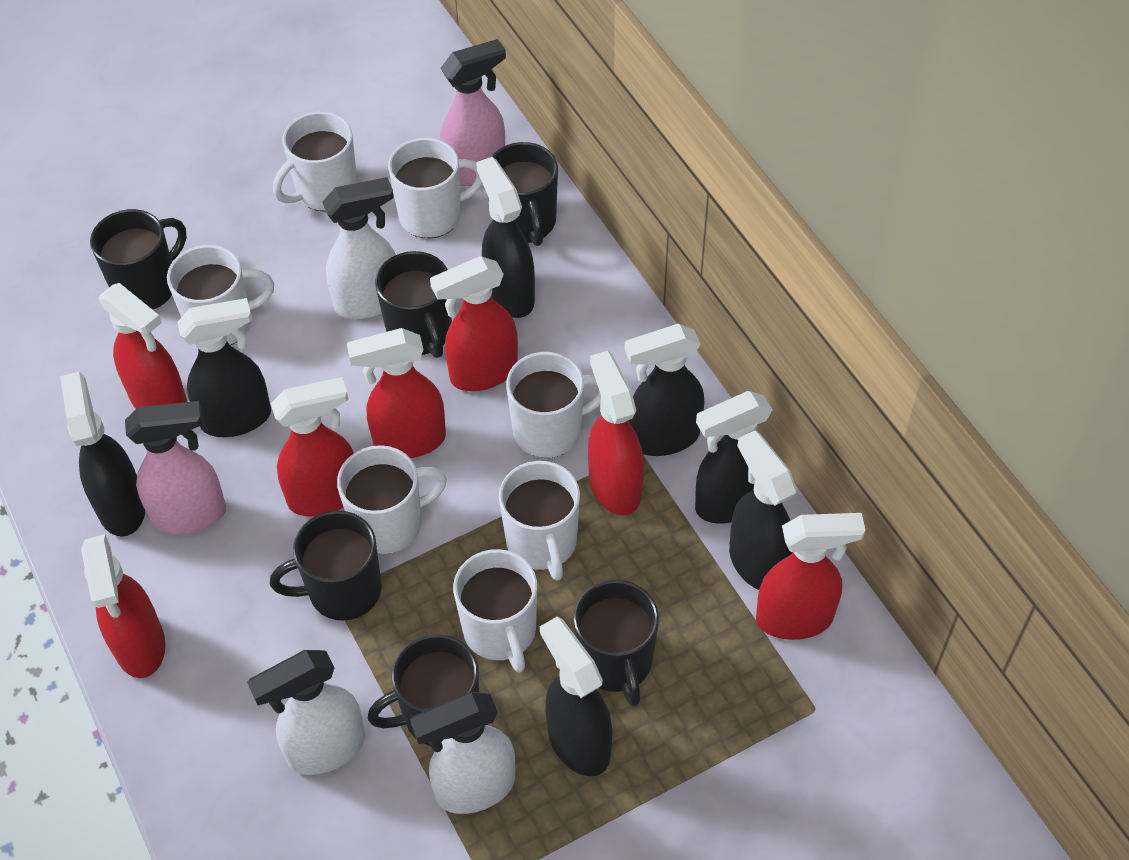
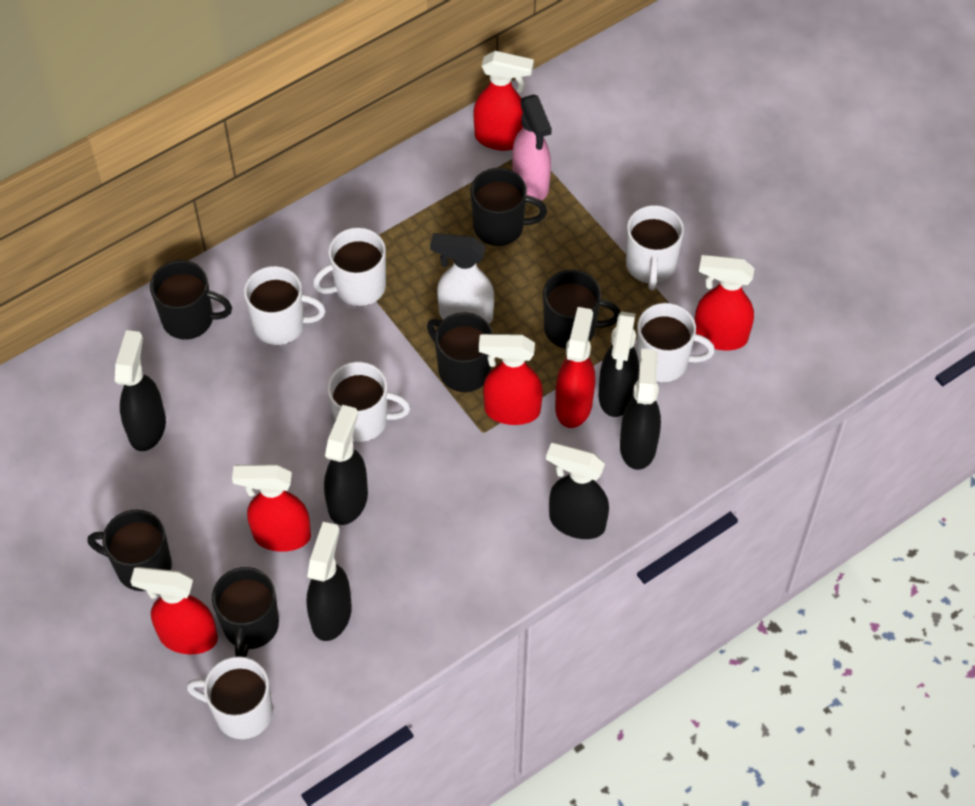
black spray bottle: [60,372,145,537] [177,298,271,437] [476,157,535,318] [540,616,612,776] [625,324,704,456] [695,391,773,524] [729,431,797,590] = 7 -> [115,330,166,451] [306,522,352,641] [324,405,368,525] [546,443,609,539] [599,312,639,417] [620,349,661,470] = 6
pink spray bottle: [125,401,226,534] [440,39,506,186] = 2 -> [512,95,552,201] = 1
red spray bottle: [81,534,165,678] [99,283,187,409] [271,377,354,517] [347,328,446,458] [430,256,518,391] [588,351,644,515] [756,513,865,640] = 7 -> [130,567,218,654] [232,464,311,552] [474,51,534,151] [479,334,543,425] [555,307,595,428] [695,255,755,351] = 6
white mug: [167,245,274,345] [273,112,358,212] [337,445,447,554] [388,138,483,238] [453,549,537,673] [499,461,580,581] [506,352,601,458] = 7 -> [186,656,273,739] [244,266,326,345] [313,227,386,306] [328,362,411,442] [626,205,684,290] [636,303,715,382] = 6
white spray bottle: [247,650,365,775] [322,177,396,319] [410,692,515,814] = 3 -> [430,233,494,324] = 1

